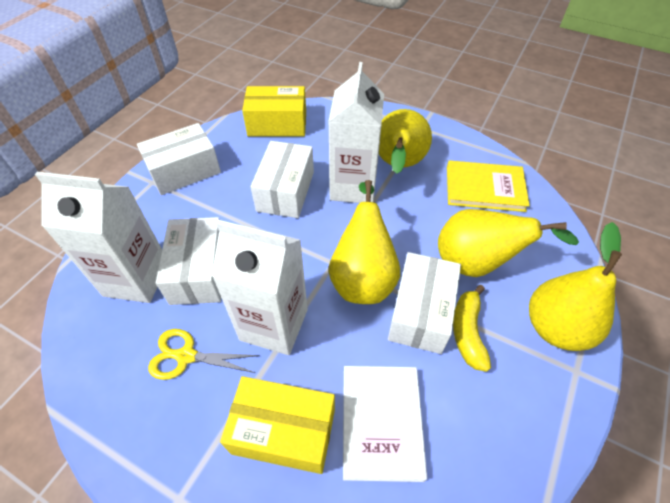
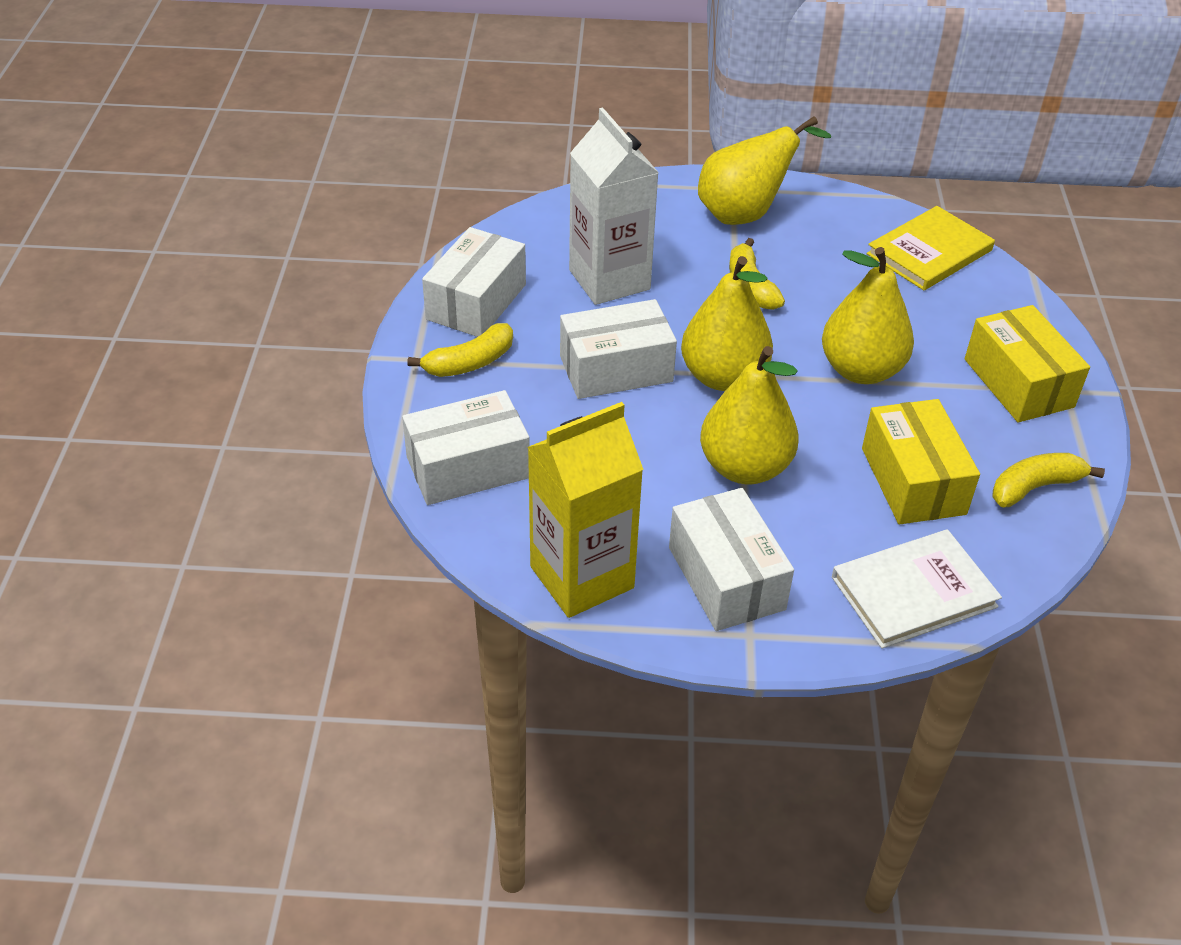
white carton: [35,172,162,303] [212,220,308,355] [328,62,384,203] = 3 -> [569,108,659,305] = 1
yellow banana: [453,285,491,372] = 1 -> [407,323,513,377] [729,238,785,310] [992,453,1105,507] = 3
yellow carton: none = 0 -> [528,402,643,618] = 1
yellow scissors: [148,329,260,380] = 1 -> none = 0

